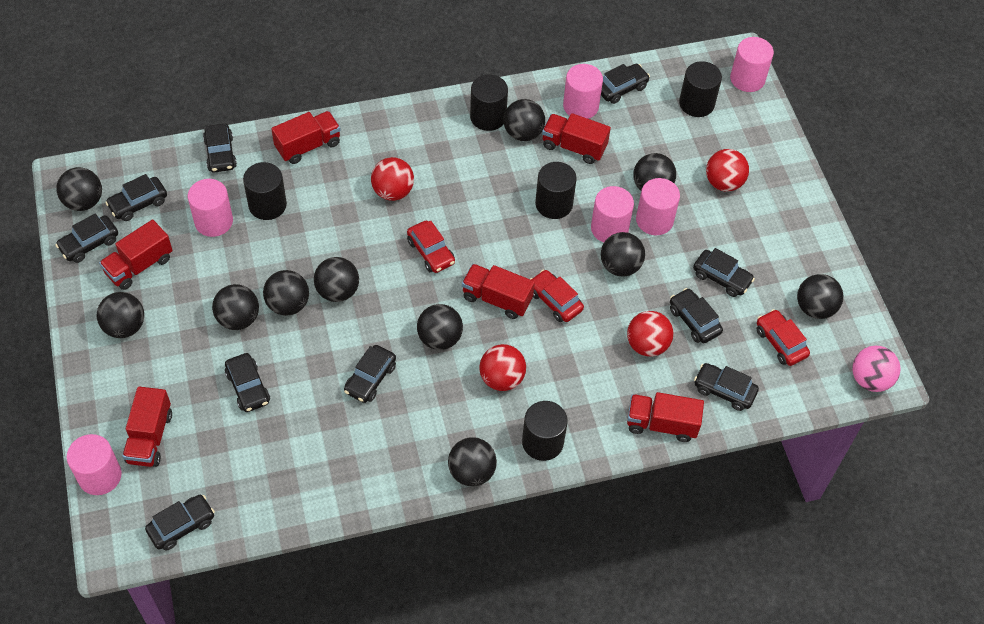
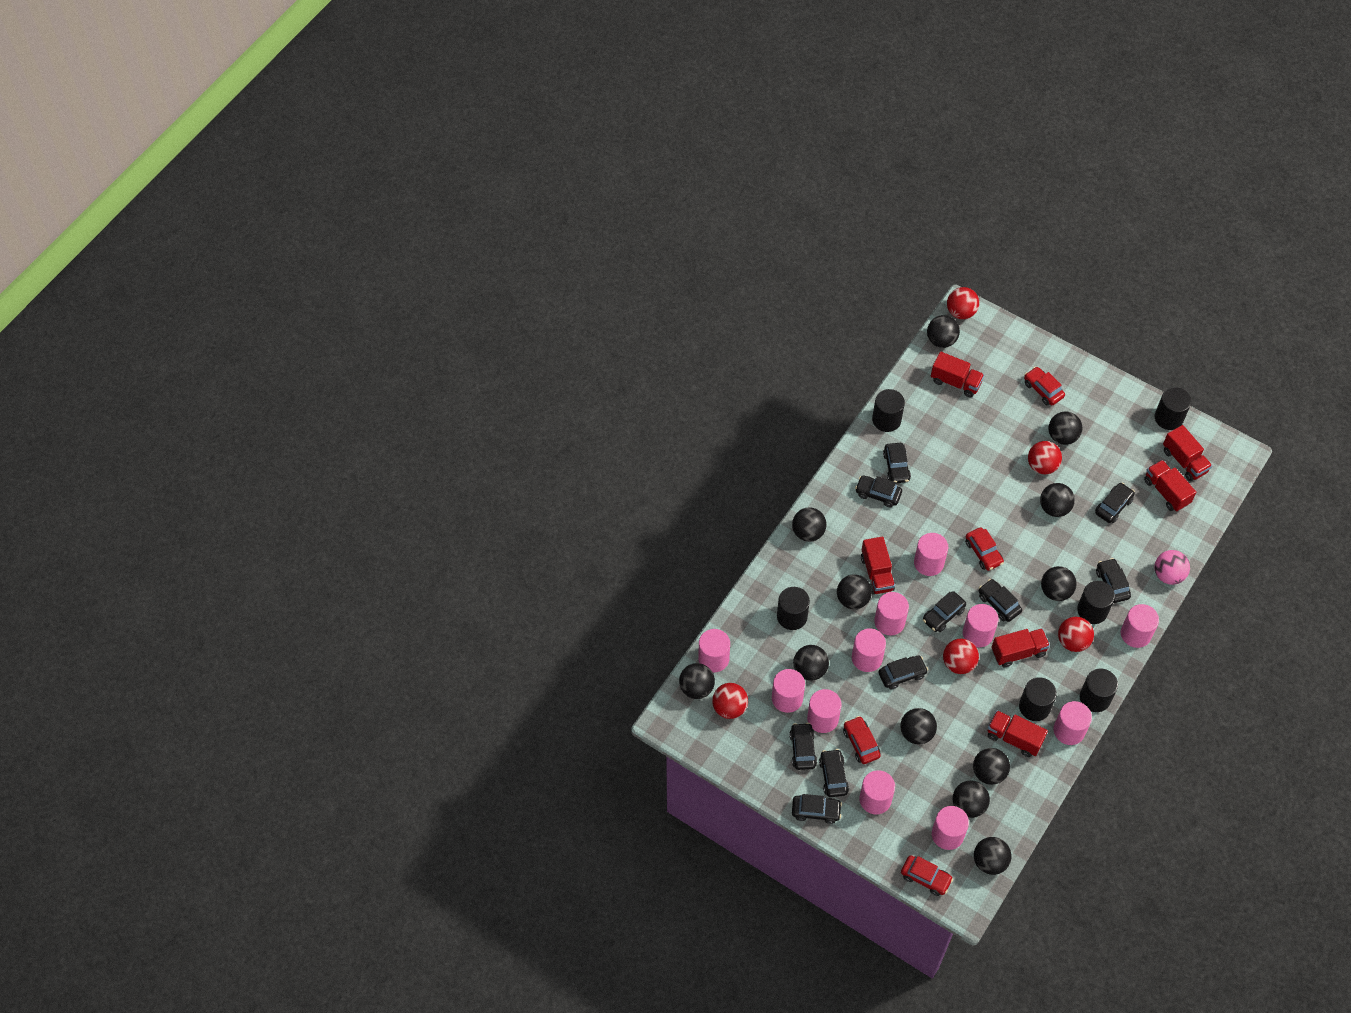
black ball: [56,167,102,211] [97,292,144,338] [212,284,259,330] [263,270,309,316] [314,257,359,302] [417,304,463,350] [448,437,497,486] [504,99,545,141] [601,232,645,277] [633,153,676,191] [797,274,843,319] = 11 -> [679,663,715,699] [792,507,827,542] [793,645,829,680] [837,574,872,609] [900,708,937,744] [927,315,960,348] [953,780,990,818] [973,748,1010,785] [974,837,1011,875] [1040,483,1075,517] [1041,566,1077,601] [1049,411,1082,445] = 12
black cylinder: [243,162,287,220] [470,75,508,131] [522,401,568,461] [535,162,577,219] [679,61,722,117] = 5 -> [777,587,810,630] [872,389,905,432] [1019,677,1057,721] [1077,581,1115,624] [1080,669,1118,712] [1155,387,1191,430] = 6
pink cylinder: [67,434,122,495] [188,179,233,237] [563,64,603,119] [591,186,634,242] [636,178,680,235] [730,37,774,92] = 6 -> [698,629,730,672] [772,669,805,713] [807,689,842,733] [852,628,886,672] [859,770,895,814] [874,592,909,635] [914,533,948,576] [932,806,969,850] [963,604,999,647] [1054,701,1092,745] [1121,604,1159,648] = 11
red ball: [371,157,414,201] [479,344,526,391] [627,311,673,357] [706,149,749,192] = 4 -> [712,683,748,719] [943,639,979,674] [947,287,979,319] [1028,441,1062,474] [1058,617,1094,652] = 5
red car: [407,220,455,273] [530,270,584,322] [757,309,810,366] = 3 -> [843,716,881,764] [901,855,953,896] [965,527,1004,571] [1024,367,1065,405] = 4

